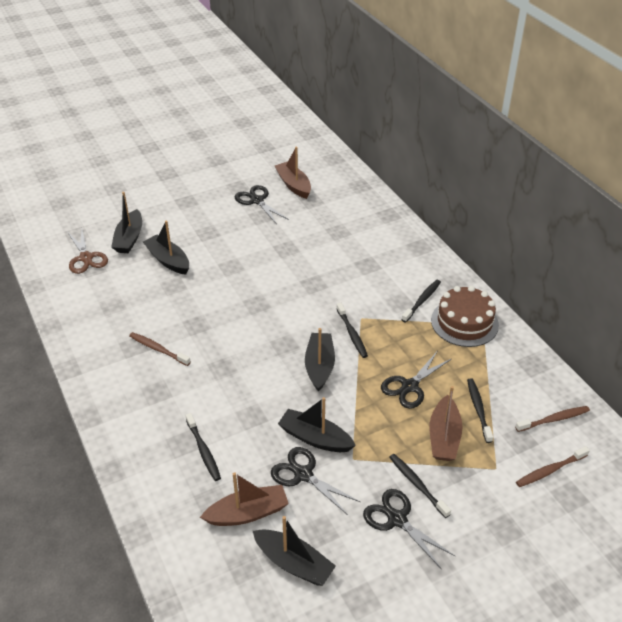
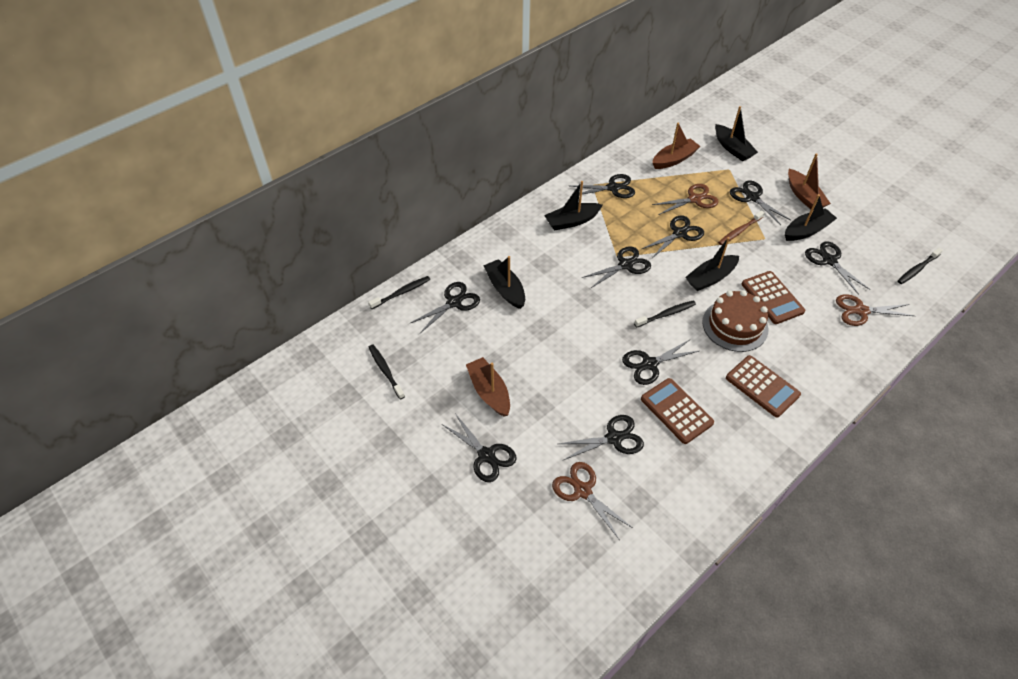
black scissors: [235,185,289,224] [271,447,360,515] [363,489,456,568] [381,352,451,409] = 4 -> [409,282,480,333] [442,413,517,482] [558,415,644,460] [571,174,635,198] [582,246,651,289] [622,340,699,385] [642,216,704,258] [730,180,791,225] [805,241,871,295] = 9
black toothbrush: [186,413,221,481] [336,303,368,358] [389,454,451,518] [402,280,441,322] [467,378,493,443] = 5 -> [368,276,430,309] [369,345,405,399] [634,300,696,327] [898,248,943,284] = 4
brown calculator: none = 0 -> [641,378,714,444] [726,355,801,418] [742,271,805,324] = 3
brown scissors: [68,229,108,274] = 1 -> [552,462,633,539] [652,184,719,215] [836,294,914,326] = 3
brown toothbrush: [129,332,191,366] [515,406,590,432] [516,446,590,487] = 3 -> [718,210,765,245] = 1

